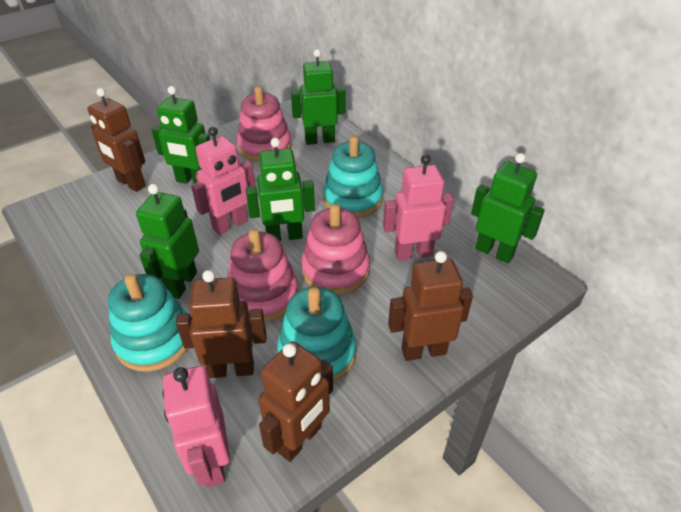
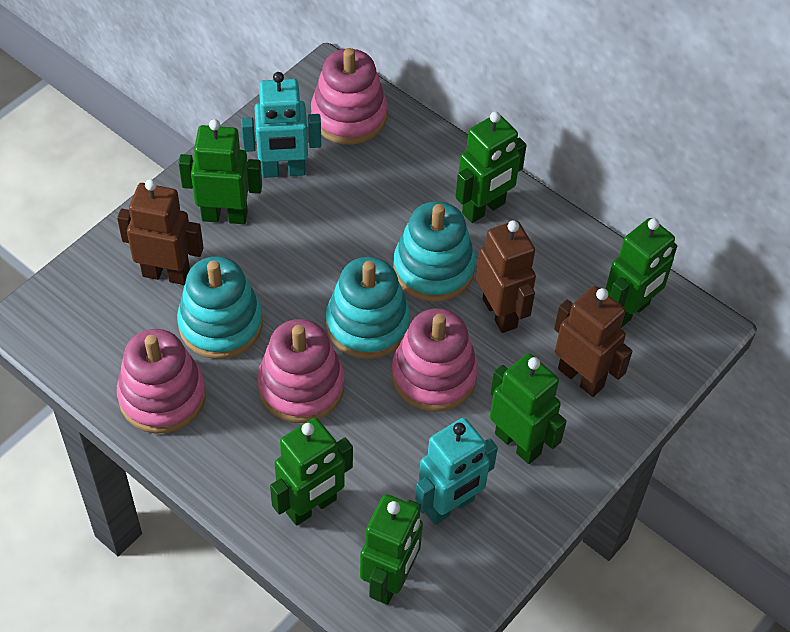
brown robot: [87,88,146,192] [176,270,266,378] [258,341,333,462] [388,251,473,361] = 4 -> [117,179,204,285] [476,220,536,333] [554,286,633,397] = 3
green robot: [136,184,199,299] [151,86,210,184] [246,138,315,241] [291,49,346,145] [471,153,545,263] = 5 -> [179,119,262,224] [270,418,353,526] [360,494,423,605] [456,111,527,223] [490,353,567,464] [606,218,677,328] = 6
pink robot: [163,366,230,487] [191,127,255,235] [383,154,454,261] = 3 -> none = 0
pink stacking toy: [227,229,298,322] [237,86,291,162] [301,204,370,295] = 3 -> [117,329,206,434] [257,319,344,423] [311,48,387,144] [392,308,478,412] = 4
turquoise robot: none = 0 -> [241,72,321,178] [415,418,498,525] = 2

